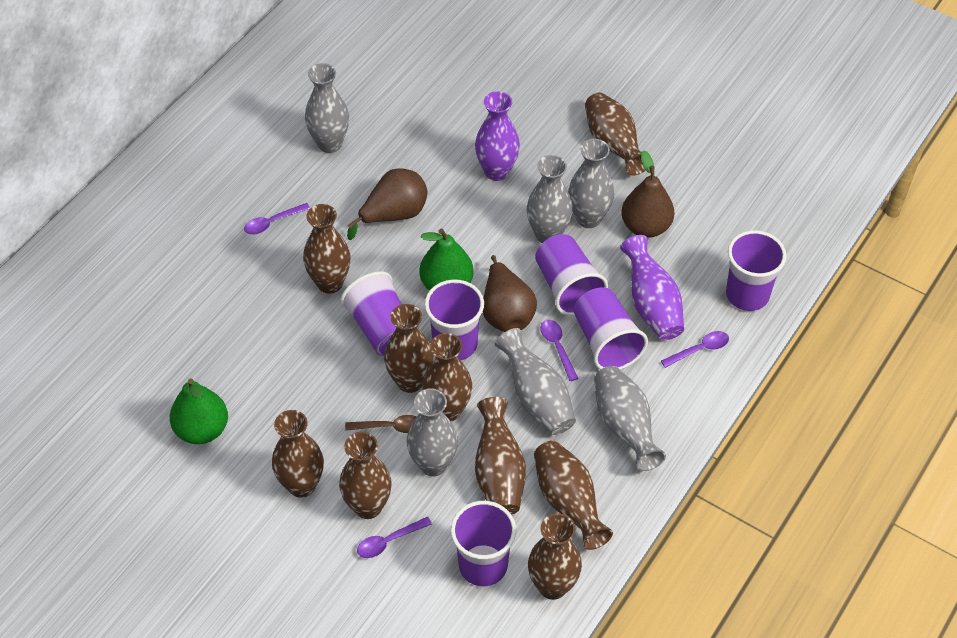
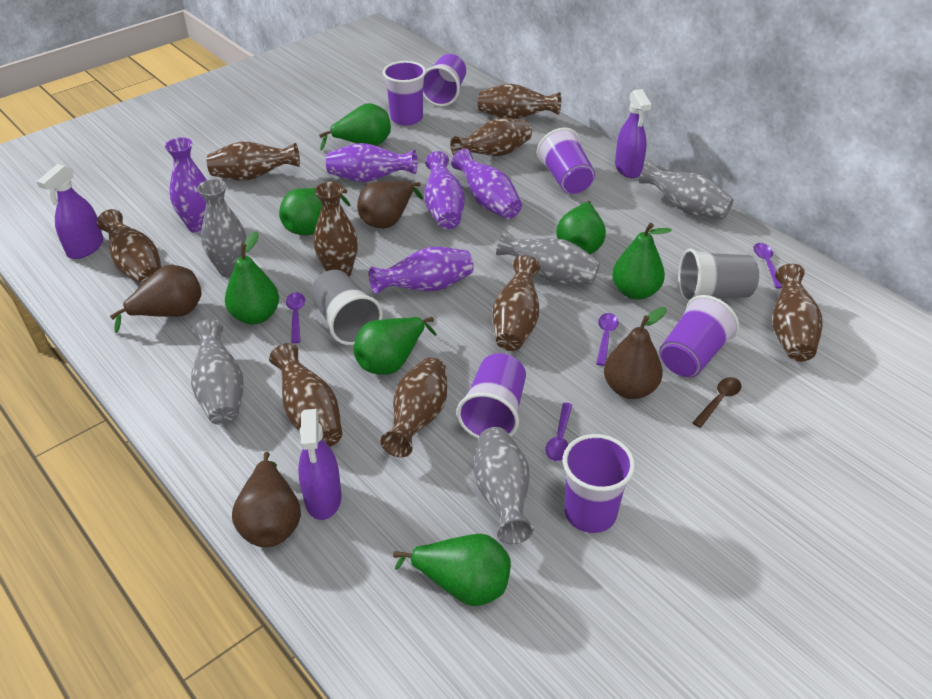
brown pear: [347,168,427,240] [483,255,537,332] [621,150,674,238] = 3 -> [110,265,202,333] [232,452,301,547] [357,181,423,228] [604,307,666,399] = 4
green pear: [170,379,228,444] [419,229,474,291] = 2 -> [225,231,279,324] [279,188,351,236] [319,103,391,150] [354,317,437,375] [393,534,511,606] [556,201,606,254] [612,223,672,300] = 7
grey cup: none = 0 -> [311,270,383,345] [678,248,759,303] = 2
grey vase: [305,63,349,153] [407,388,458,477] [495,328,576,435] [527,155,573,243] [568,139,614,228] [594,366,666,471] = 6 -> [191,319,244,425] [197,179,247,278] [474,427,534,544] [496,230,600,284] [639,161,734,220] = 5
purple spray bottle: none = 0 -> [37,164,103,259] [298,409,342,520] [615,89,652,178] = 3
purple vase: [475,91,520,181] [620,235,684,340] = 2 -> [165,138,207,233] [326,143,418,182] [369,247,474,294] [424,151,465,229] [451,148,522,219] = 5

